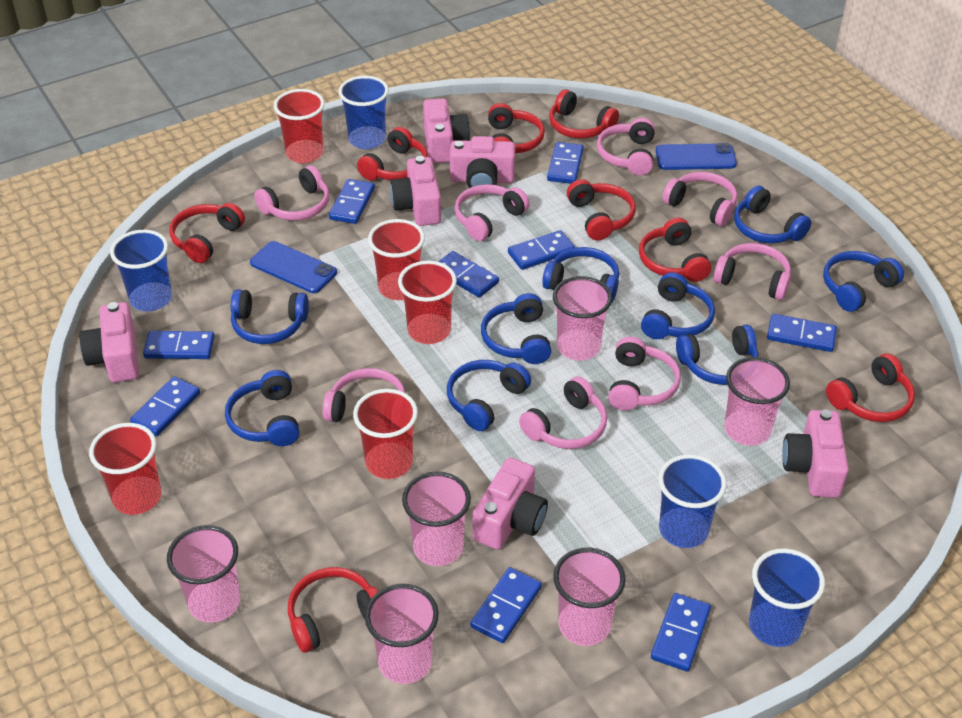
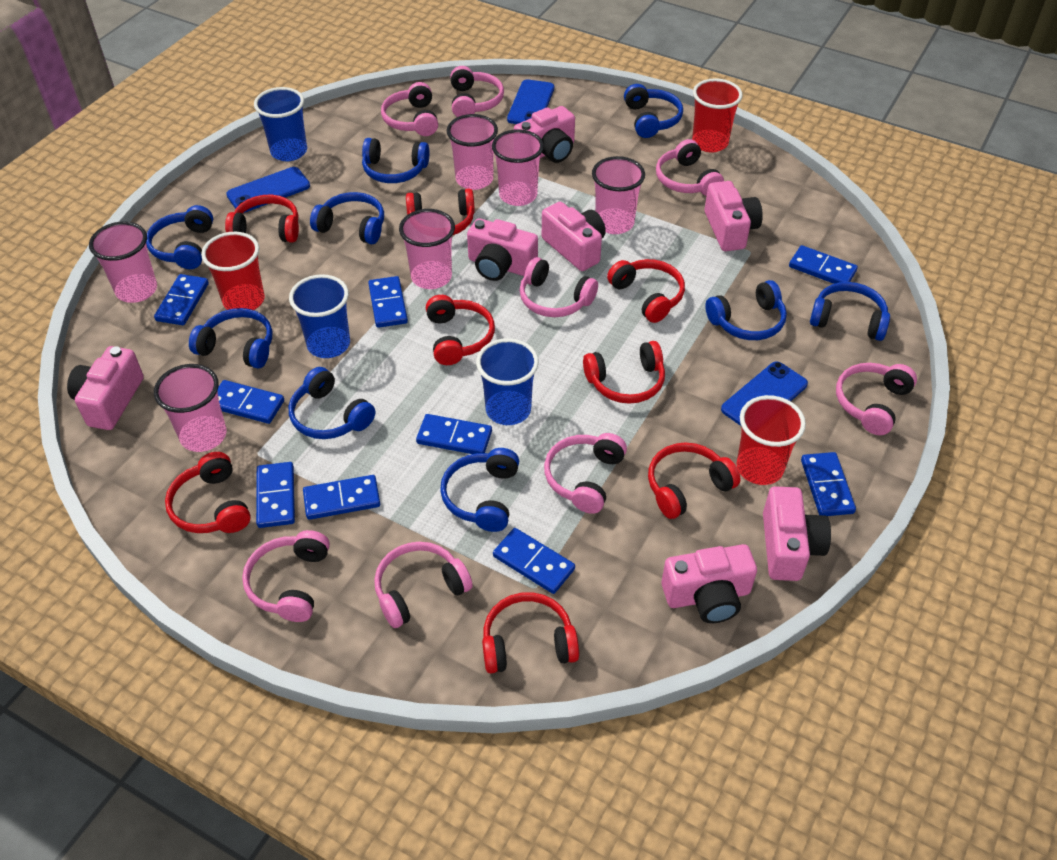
blue cup: [110,230,172,311] [338,76,389,149] [658,454,727,548] [749,548,825,647] = 4 -> [254,87,307,161] [289,274,350,358] [476,338,539,425] = 3
blue phone: [250,241,337,293] [656,143,737,170] = 2 -> [226,167,310,213] [507,79,554,124] [721,361,808,426] = 3
pink camera: [79,302,139,383] [390,156,441,226] [423,99,470,163] [450,136,515,188] [473,457,548,550] [782,409,849,498] = 6 -> [67,346,144,430] [467,218,538,281] [514,106,575,163] [542,202,606,271] [662,544,757,623] [704,181,763,251] [763,486,831,581] = 7
red cup: [89,423,162,515] [274,89,325,163] [353,389,418,479] [368,219,425,300] [398,261,457,344] = 5 -> [201,232,265,310] [692,78,743,153] [736,395,806,485] = 3

